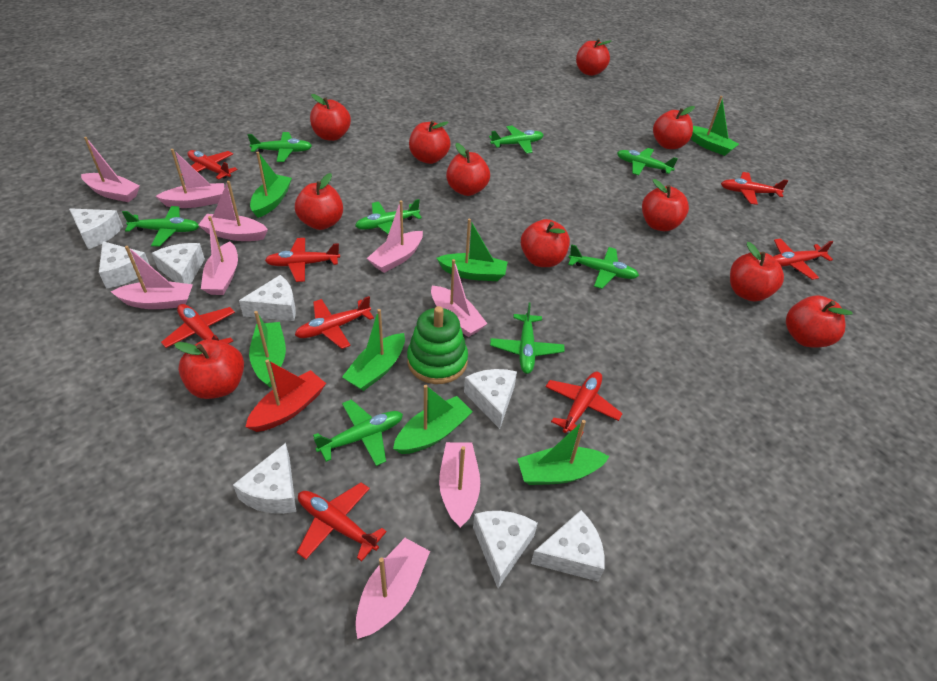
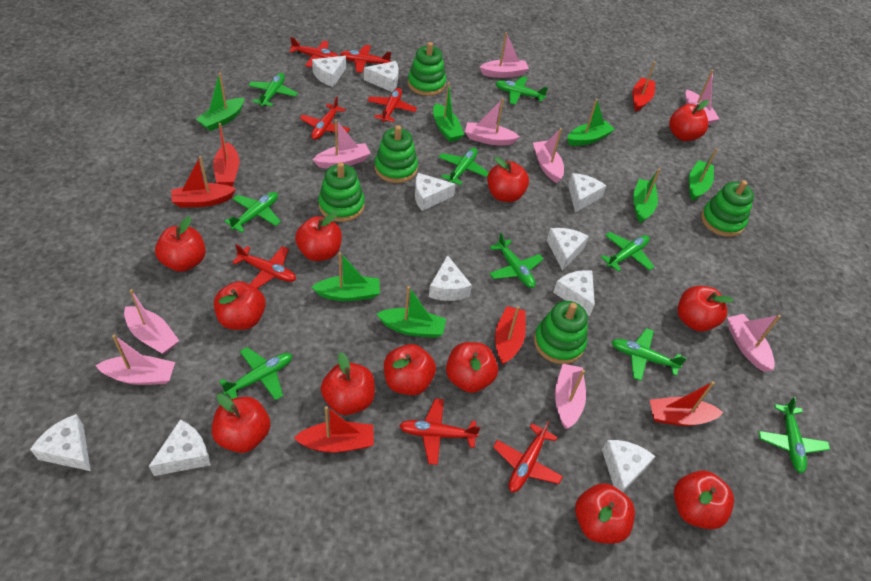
green plane: [122,206,199,247] [248,132,312,162] [313,399,403,466] [355,199,422,234] [489,126,544,154] [490,302,565,374] [568,244,639,289] [617,148,678,175] = 8 -> [219,347,292,401] [224,192,281,233] [248,73,298,107] [439,148,489,185] [489,233,544,288] [495,76,548,105] [601,232,654,272] [611,328,687,381] [759,397,830,474] = 9
green stacking toy: [407,306,468,384] = 1 -> [318,162,365,222] [375,125,418,183] [408,42,446,96] [534,301,588,364] [701,180,754,237] = 5
red apple: [174,339,244,399] [295,173,343,230] [310,94,351,141] [409,121,451,164] [446,143,490,196] [521,219,570,267] [576,39,611,76] [642,179,689,231] [653,106,695,149] [730,242,784,301] [786,295,853,348] = 11 -> [155,216,206,272] [212,393,270,453] [214,281,266,330] [295,212,342,261] [321,352,375,415] [384,344,436,395] [446,342,498,393] [487,157,529,202] [575,483,635,544] [669,100,709,141] [674,470,734,529] [678,286,734,332] = 12
red boat: [245,359,326,432] = 1 -> [171,156,236,208] [213,123,240,186] [294,406,374,453] [495,306,526,365] [632,61,656,112] [650,381,723,426] = 6
red plane: [161,304,235,348] [181,150,238,179] [265,238,340,282] [295,296,374,349] [297,482,387,562] [546,372,623,435] [721,172,788,205] [773,238,833,280] = 8 -> [232,244,296,289] [289,37,339,67] [300,96,350,140] [340,45,391,73] [367,88,417,122] [399,398,480,465] [493,420,563,492] = 7
white cheese: [69,208,123,249] [99,241,150,289] [152,243,205,284] [233,443,296,514] [239,275,296,321] [464,369,517,429] [473,511,538,588] [531,510,605,582] = 8 -> [30,414,91,471] [149,420,211,476] [312,56,346,87] [364,61,399,92] [415,173,455,211] [429,255,472,301] [547,228,589,271] [553,270,595,316] [568,173,606,212] [602,440,656,492] = 10

